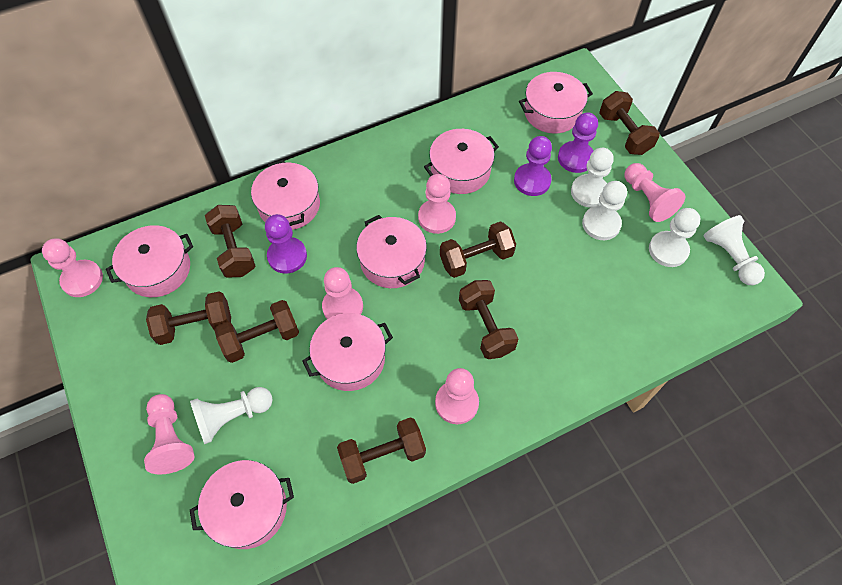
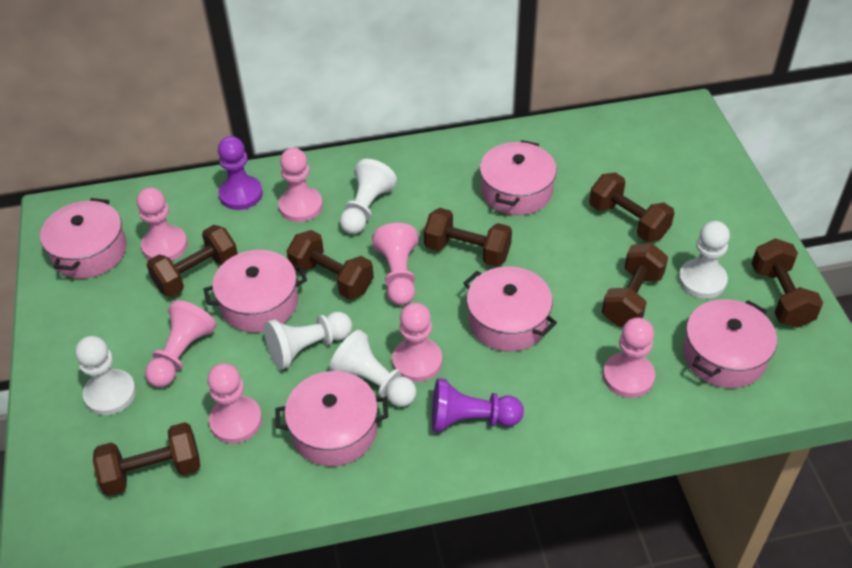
pink pawn: [42,238,103,297] [144,394,195,474] [322,267,363,319] [418,174,456,234] [435,368,479,424] [625,163,686,222] = 6 -> [137,187,188,261] [145,300,216,387] [207,363,262,443] [278,148,323,222] [372,223,419,305] [392,303,442,382] [603,318,655,398] = 7
pink pot: [106,225,193,297] [190,460,294,549] [251,160,320,230] [302,313,393,391] [356,215,427,288] [424,129,499,194] [519,72,593,134] = 7 -> [40,198,127,279] [204,250,307,332] [275,371,388,466] [463,266,557,352] [480,140,557,215] [683,299,777,388] = 6
purple pawn: [265,214,307,273] [514,136,552,196] [558,112,598,173] = 3 -> [218,136,263,210] [432,378,524,432] = 2

